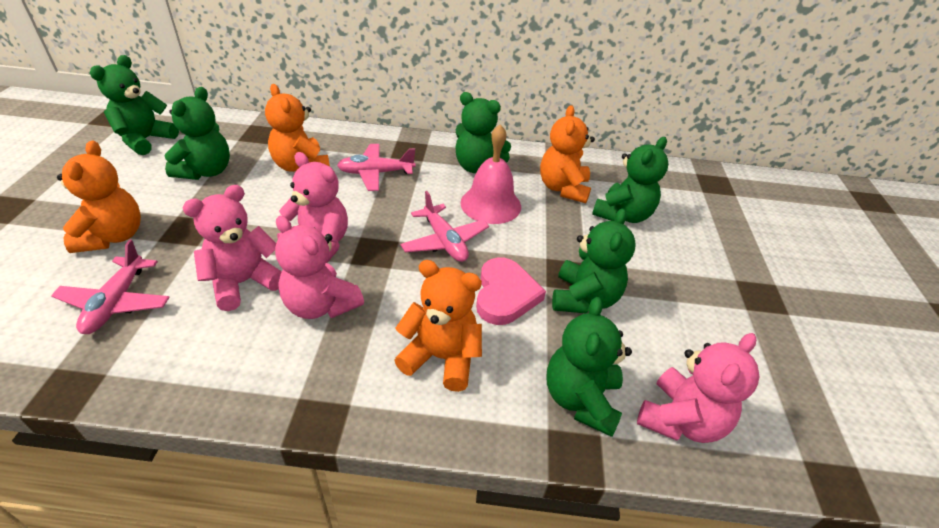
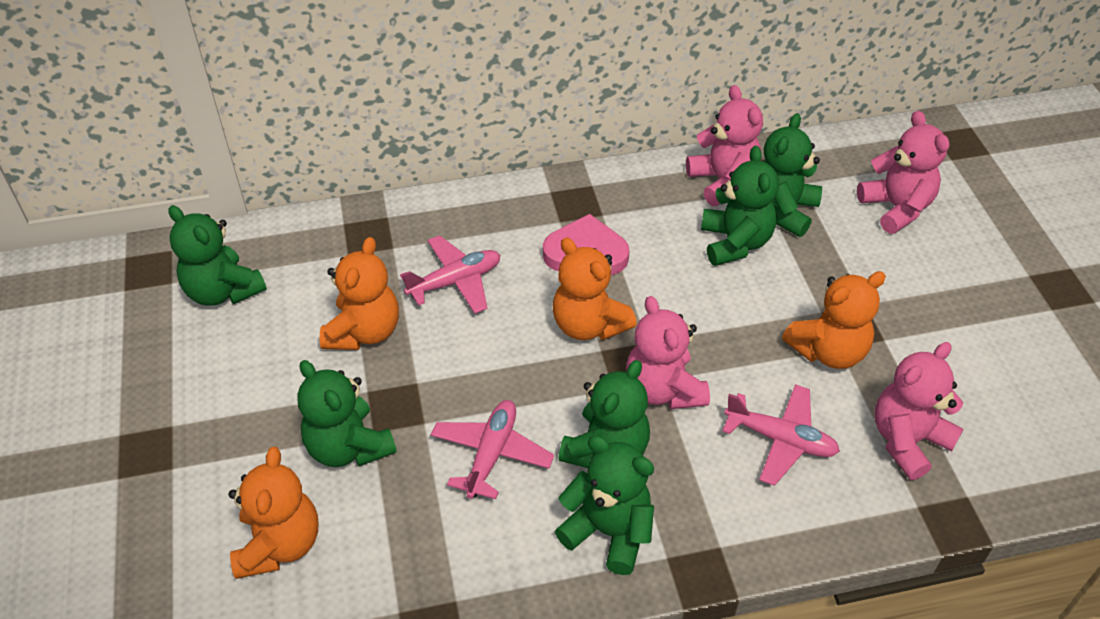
pink bell: [460,124,521,224] = 1 -> none = 0

